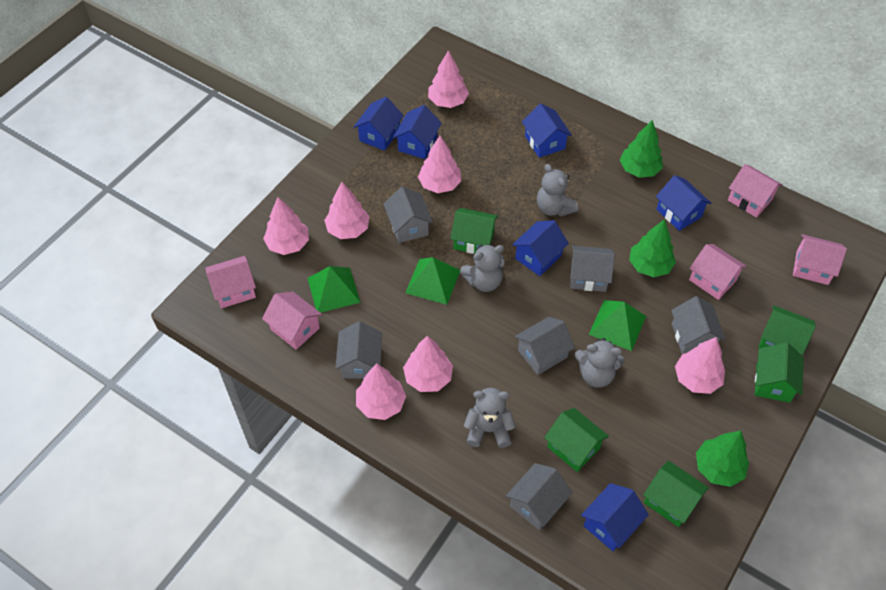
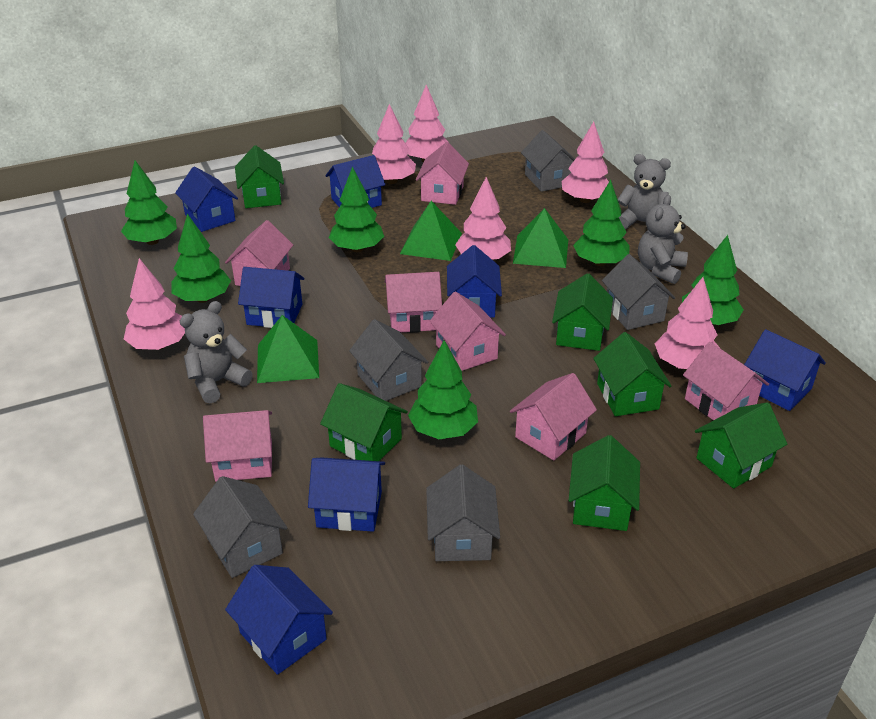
blue house: [354,97,404,151] [393,105,442,159] [512,220,569,276] [522,104,572,158] [581,483,649,551] [656,175,711,231] = 6 -> [175,166,238,232] [225,565,333,675] [238,267,304,328] [308,457,385,532] [325,155,385,208] [447,245,502,317] [744,329,826,411] = 7
green house: [450,208,498,254] [544,408,609,472] [643,460,709,527] [755,342,804,403] [759,305,816,355] = 5 -> [235,145,284,208] [320,383,408,461] [552,273,613,351] [569,435,640,531] [593,332,671,416] [695,402,787,489] = 6
green tree: [620,120,663,178] [629,219,676,277] [696,431,749,487] = 3 -> [121,160,177,245] [171,214,231,303] [329,167,384,252] [408,340,478,439] [573,180,630,266] [682,235,744,325] = 6
grey house: [335,321,382,379] [383,186,433,243] [506,463,573,530] [515,317,575,375] [570,246,615,292] [671,296,726,354] = 6 -> [193,476,287,578] [349,319,428,401] [426,464,500,561] [521,130,575,192] [602,254,675,330] = 5
grey teddy bear: [460,244,504,292] [464,388,516,448] [537,164,578,217] [575,338,625,388] = 4 -> [180,301,253,403] [618,154,671,229] [638,195,688,284] = 3
pink house: [205,256,256,308] [262,292,322,350] [689,244,747,300] [728,164,782,218] [793,234,847,285] = 5 -> [203,410,272,482] [225,220,293,286] [385,272,442,332] [416,142,469,205] [430,291,506,371] [510,373,597,461] [683,342,769,420] = 7
pink tree: [263,197,309,255] [324,182,369,239] [356,363,406,420] [403,335,453,392] [418,136,461,193] [428,50,469,108] [675,337,725,394] = 7 -> [124,258,185,350] [372,104,416,184] [406,85,449,162] [455,177,511,260] [562,121,609,203] [655,277,720,369] = 6

